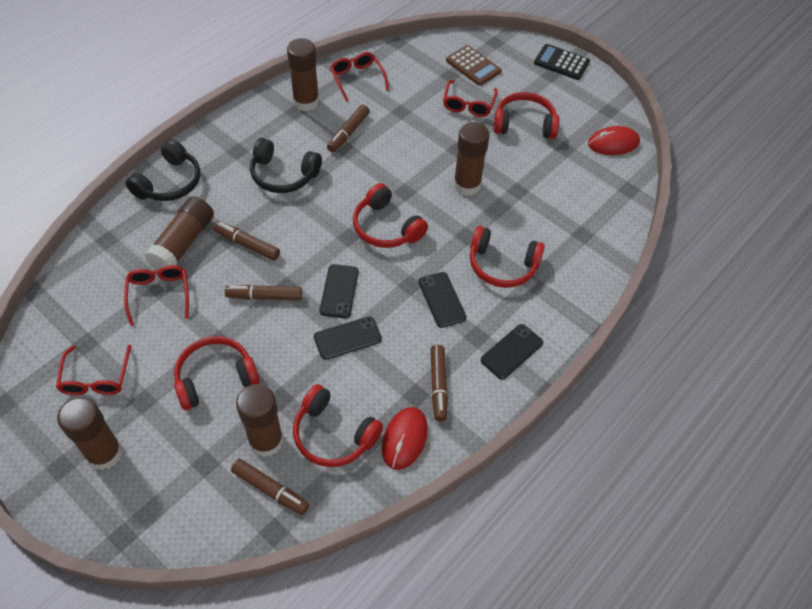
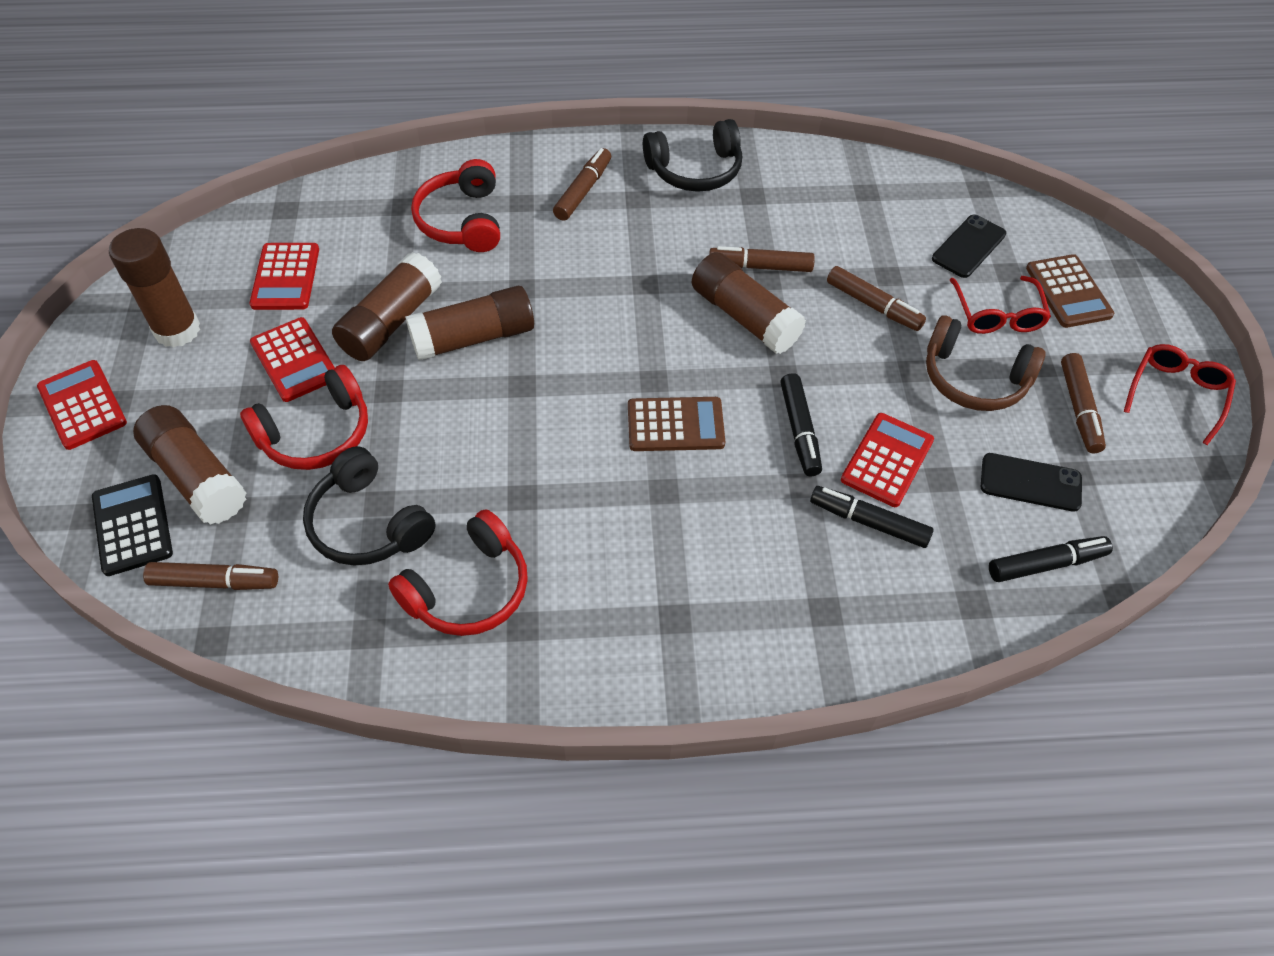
black marker: none = 0 -> [780,373,822,476] [810,486,934,548] [989,536,1113,582] = 3
black phone: [314,316,382,360] [320,264,359,318] [419,272,466,328] [481,324,543,380] = 4 -> [932,215,1006,278] [981,453,1082,512] = 2
brown calculator: [446,45,502,86] = 1 -> [628,397,725,451] [1026,254,1114,328] = 2
brown headphones: none = 0 -> [926,315,1045,411] = 1
red calculator: none = 0 -> [37,360,127,450] [250,243,319,310] [250,317,335,402] [841,413,934,507] = 4
red glasses: [56,345,131,395] [124,265,189,326] [330,52,389,102] [443,80,498,117] = 4 -> [950,276,1051,334] [1124,344,1236,445] = 2
red headphones: [174,337,260,410] [293,384,383,467] [353,183,428,248] [470,226,545,288] [494,92,560,139] = 5 -> [240,365,368,470] [388,509,528,636] [411,159,500,252] = 3
red mouse: [382,407,428,470] [588,126,640,155] = 2 -> none = 0

